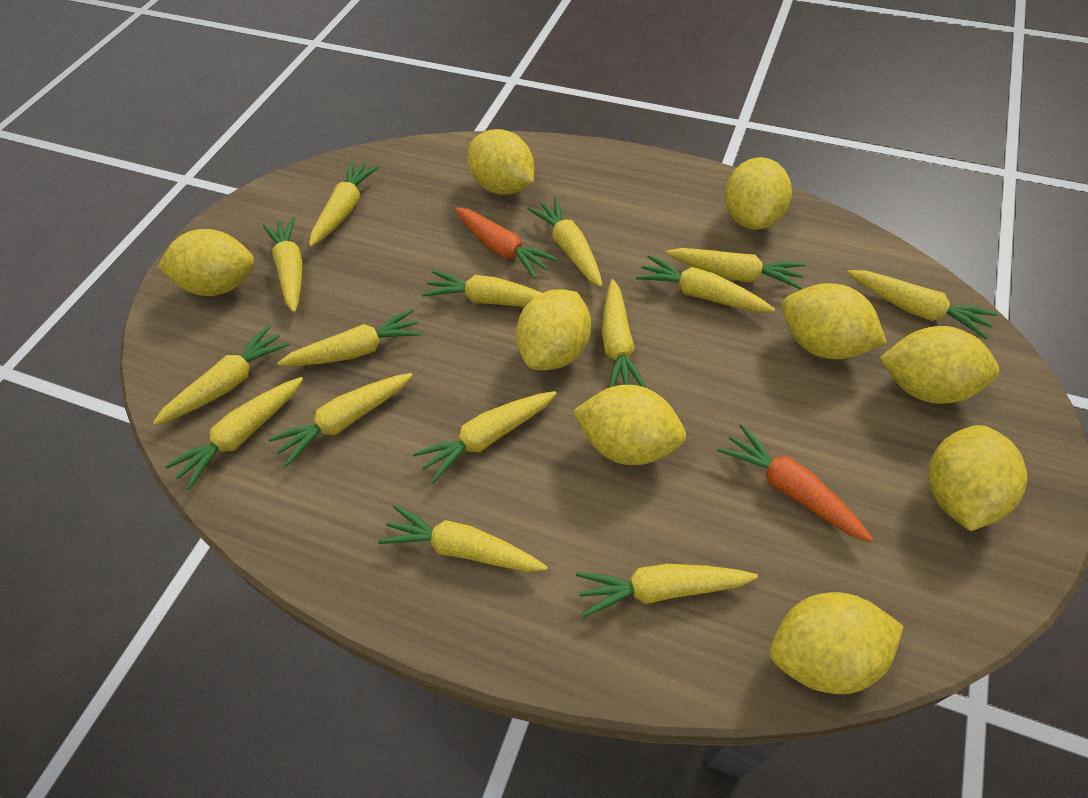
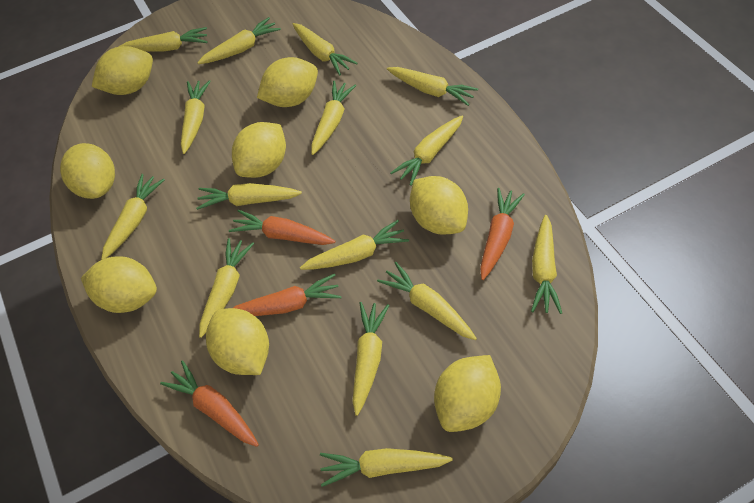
orange carrot: [455,207,558,279] [718,424,873,542] = 2 -> [160,360,259,447] [229,210,335,245] [233,274,342,316] [480,188,525,280] = 4
yellow lemon: [158,229,254,296] [467,129,534,195] [516,289,591,370] [573,385,686,465] [725,157,792,230] [770,592,904,694] [782,283,887,359] [880,326,999,404] [928,425,1027,531] = 9 -> [60,143,115,199] [81,256,157,313] [92,46,153,95] [206,308,269,375] [232,122,286,178] [257,57,318,107] [410,176,468,235] [434,355,501,432] = 8

